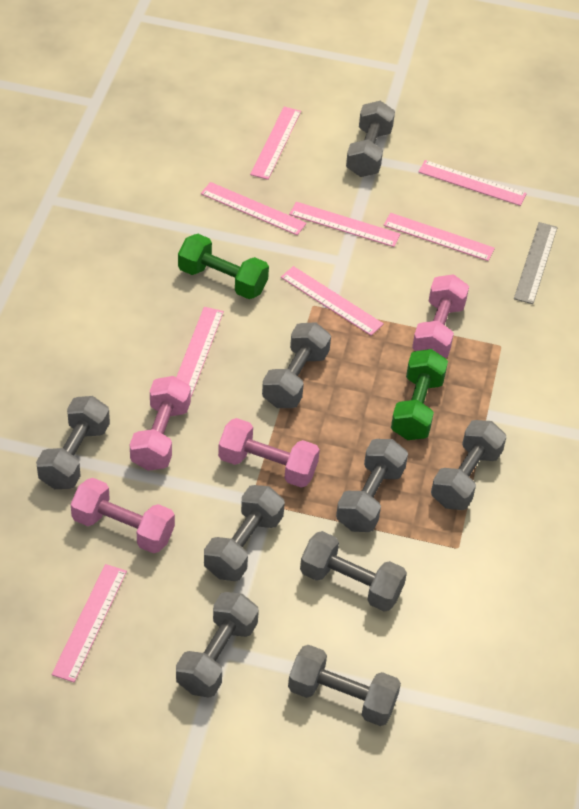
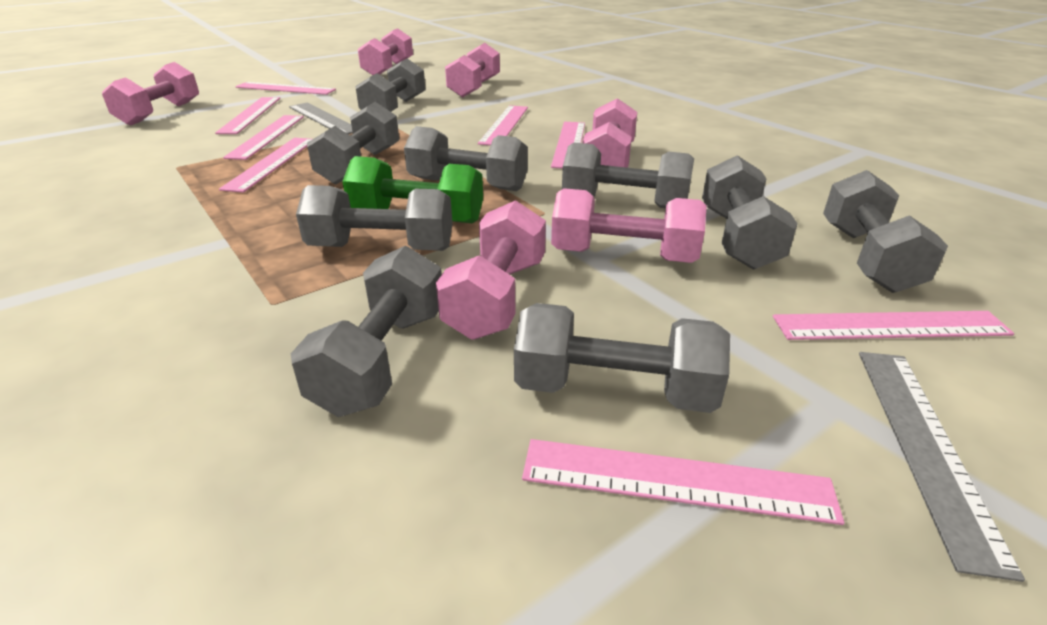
green dumbbell: [178,234,269,299] [391,349,448,440] = 2 -> [342,156,483,223] = 1
grey ruler: [514,222,558,304] = 1 -> [289,103,353,134] [859,352,1025,582] = 2
pink dumbbell: [71,478,175,554] [130,376,191,471] [218,418,320,488] [412,274,469,358] = 4 -> [102,62,199,126] [358,28,413,75] [436,200,546,340] [445,43,500,98] [551,188,707,263] [583,98,637,168] = 6

